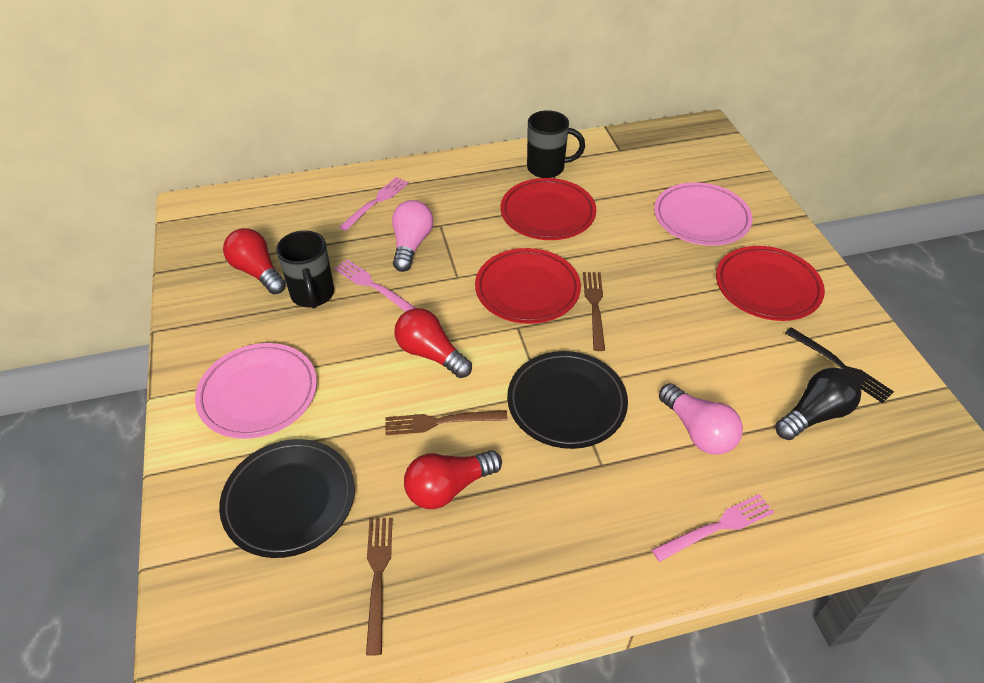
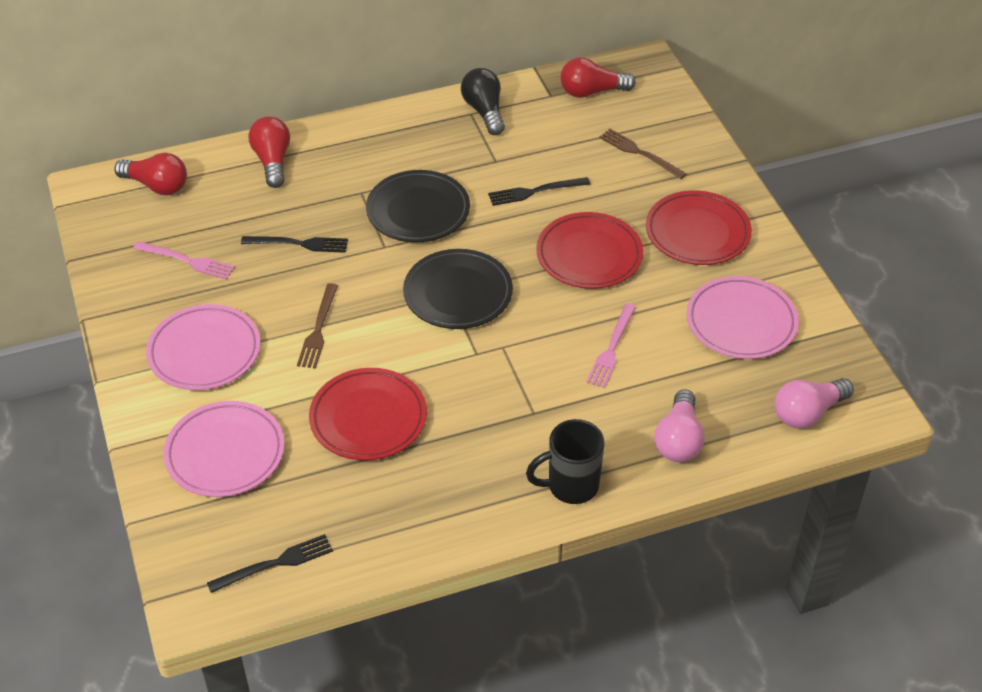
black fork: [785,327,894,403] = 1 -> [207,534,333,593] [241,236,348,253] [488,177,590,206] = 3
black mug: [276,230,334,308] [527,110,585,178] = 2 -> [526,419,604,504] = 1
brown fork: [366,518,393,656] [385,410,508,435] [583,272,605,351] = 3 -> [297,283,338,369] [599,129,687,179] = 2
pink fork: [334,259,416,312] [339,177,409,231] [652,494,774,562] = 3 -> [133,241,235,280] [586,304,636,388] = 2
pink plate: [195,343,317,439] [654,182,753,246] = 2 -> [146,304,261,390] [163,401,285,497] [687,276,799,359] = 3

